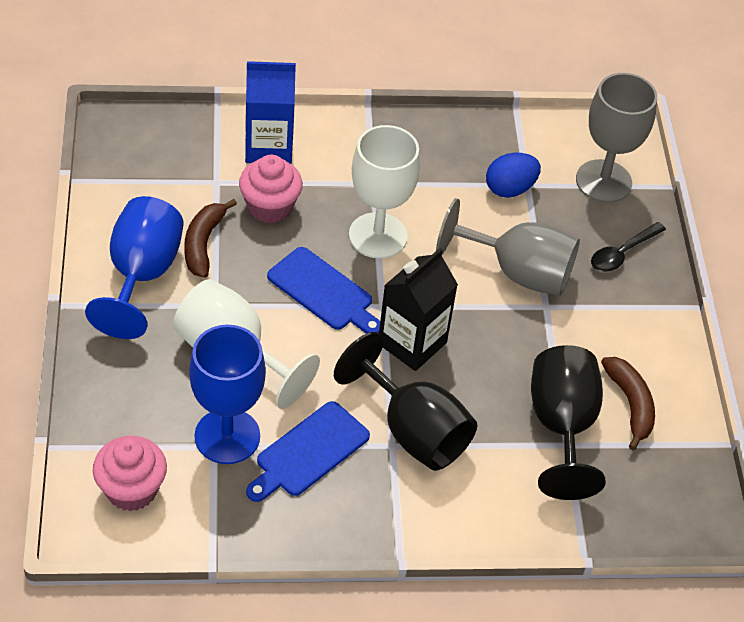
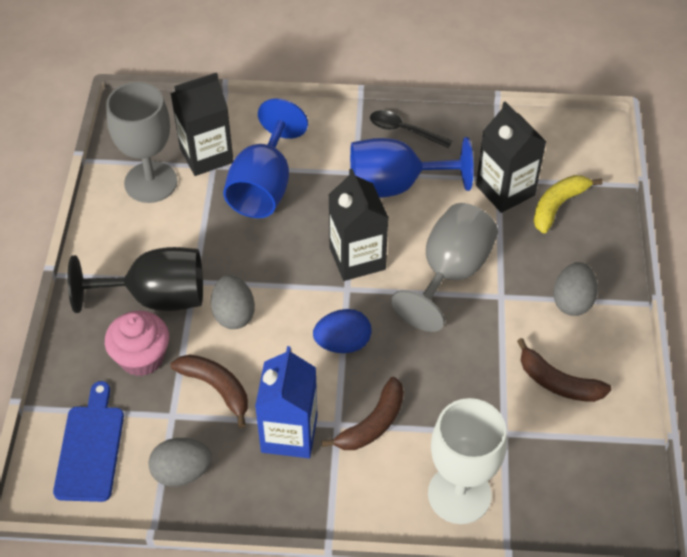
black carton: [379,248,458,371] = 1 -> [170,72,233,176] [328,169,389,281] [476,101,547,213] = 3
black goblet: [334,332,477,471] [531,345,606,500] = 2 -> [67,247,203,313] = 1
blue cutting board: [246,401,370,502] [267,247,380,333] = 2 -> [53,381,124,502] = 1
brown banana: [184,199,237,278] [601,357,655,451] = 2 -> [171,354,248,428] [321,377,404,450] [517,338,611,402] = 3
grey egg: none = 0 -> [148,438,212,487] [211,275,255,329] [553,262,598,316] = 3
pink cupcake: [93,436,167,511] [239,155,303,223] = 2 -> [105,311,169,376] = 1
white goblet: [173,279,320,409] [349,125,420,259] = 2 -> [428,398,507,524] = 1
yellow banana: none = 0 -> [534,175,603,234] = 1

